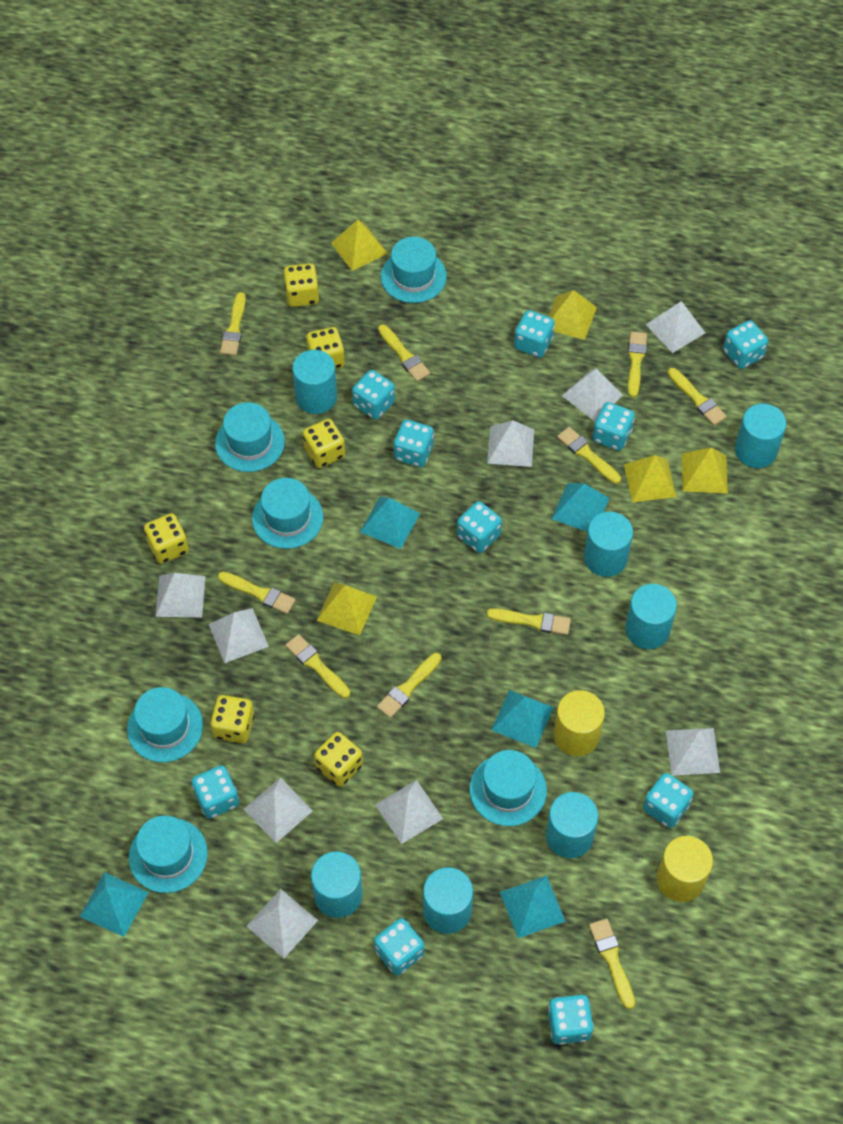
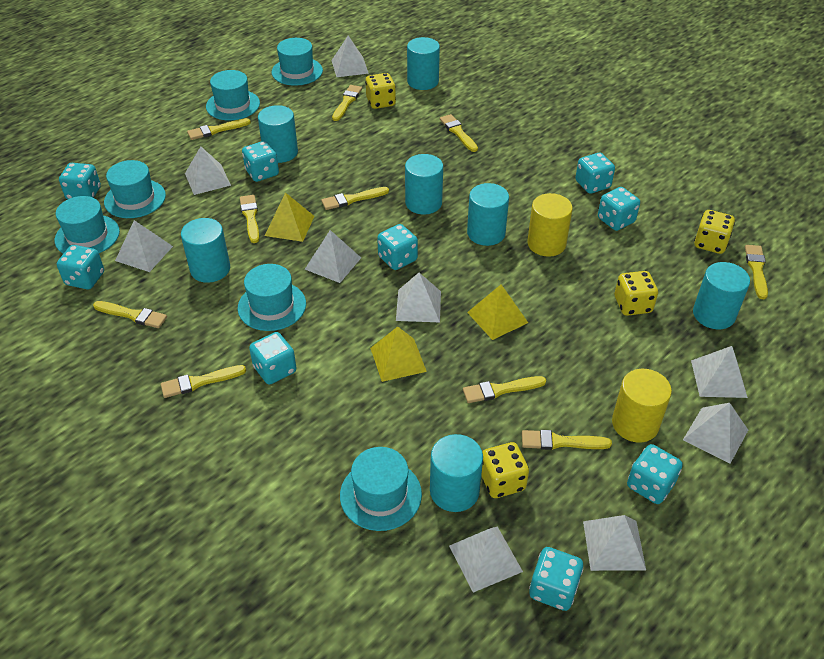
turquoise dice: [191,765,239,819] [352,370,395,420] [374,918,424,975] [393,420,434,467] [457,501,502,553] [514,310,555,357] [548,995,594,1045] [592,402,635,451] [643,773,694,828] [723,320,768,369] = 10 -> [57,245,104,289] [59,163,101,200] [242,141,279,182] [249,332,296,385] [377,224,418,270] [529,547,583,611] [575,153,615,194] [598,187,640,231] [627,444,683,504] = 9
turquoise pyramid: [79,872,149,937] [360,497,420,549] [491,690,554,748] [500,875,566,938] [552,483,609,532] = 5 -> none = 0
yellow dice: [144,513,189,564] [210,695,255,743] [284,263,320,307] [303,419,345,468] [306,327,345,369] [314,732,363,787] = 6 -> [365,73,396,109] [481,442,529,498] [614,271,658,316] [694,210,735,254] = 4
yellow pyramid: [316,582,377,636] [331,220,388,271] [549,290,597,340] [624,455,677,502] [682,448,728,493] = 5 -> [265,192,314,242] [370,327,427,382] [467,284,528,340] = 3

